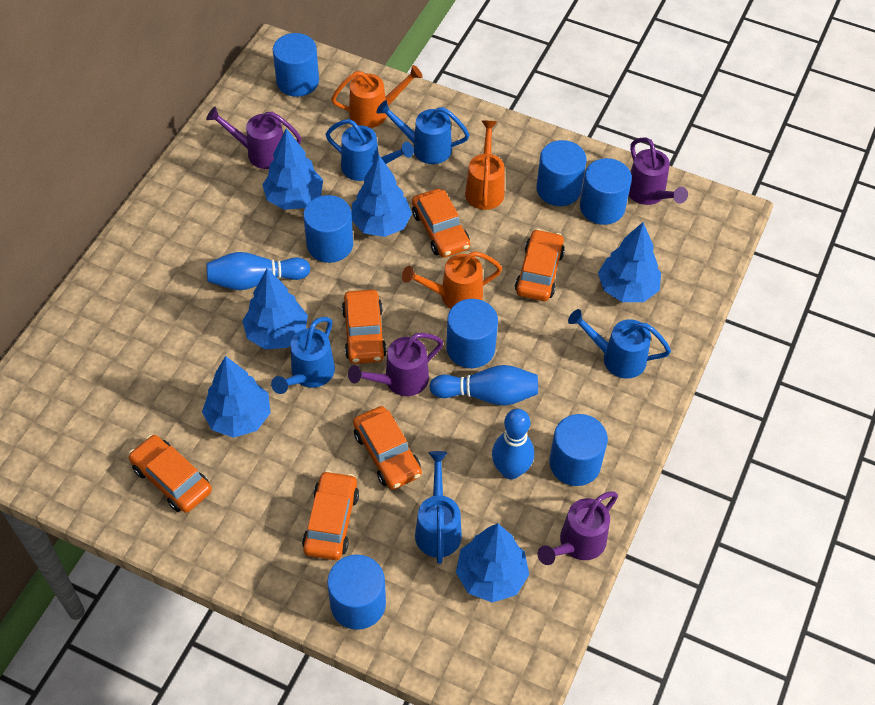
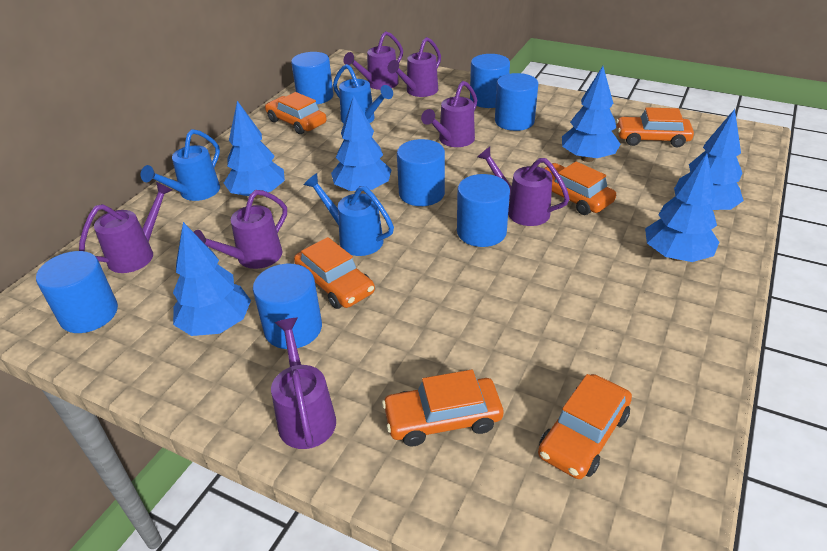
blue bowling pin: [206,252,310,290] [429,365,538,406] [492,409,534,479] = 3 -> none = 0
blue watering can: [271,317,335,394] [326,119,414,181] [376,100,470,164] [415,451,462,564] [568,309,671,379] = 5 -> [141,129,220,201] [304,173,394,256] [333,64,393,124] = 3
orange watering can: [331,65,423,128] [402,251,502,309] [465,121,505,210] = 3 -> none = 0
purple watering can: [206,107,301,169] [348,333,443,396] [538,492,618,565] [628,138,688,205] = 4 -> [79,182,173,273] [194,190,287,269] [271,318,336,449] [343,31,403,90] [387,37,441,97] [421,81,477,147] [477,147,570,226] = 7

